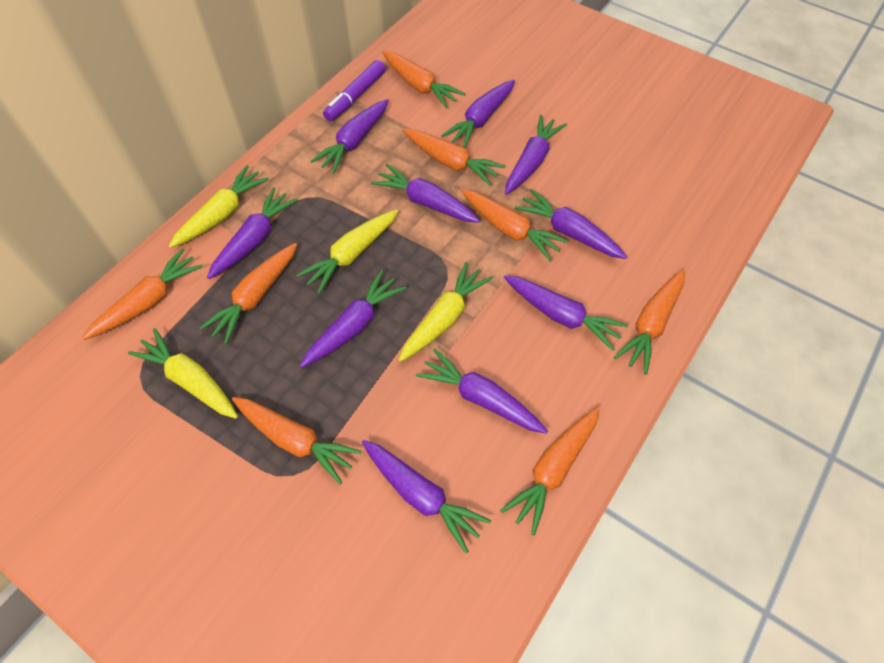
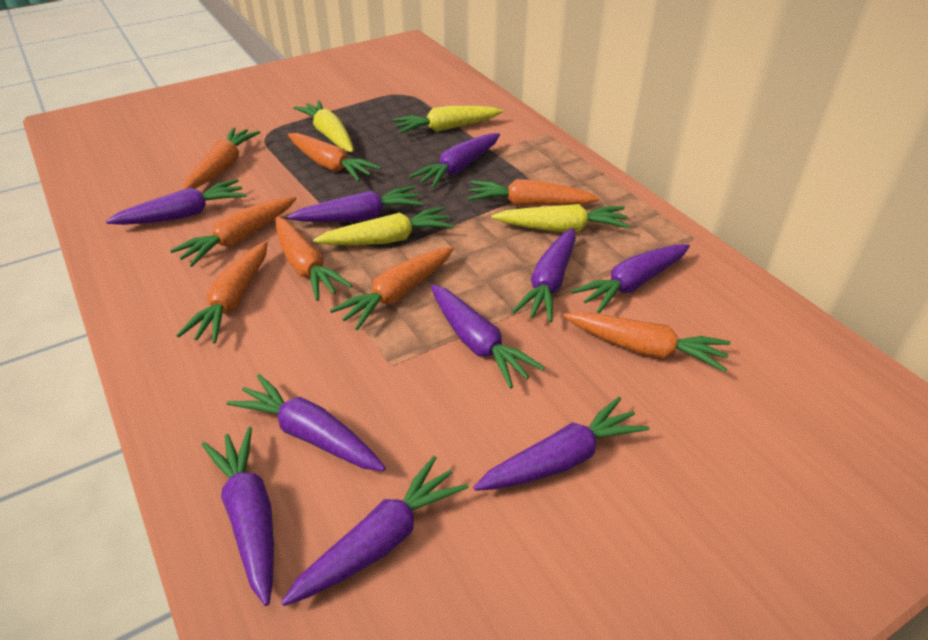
purple marker: [323,60,386,122] = 1 -> none = 0

